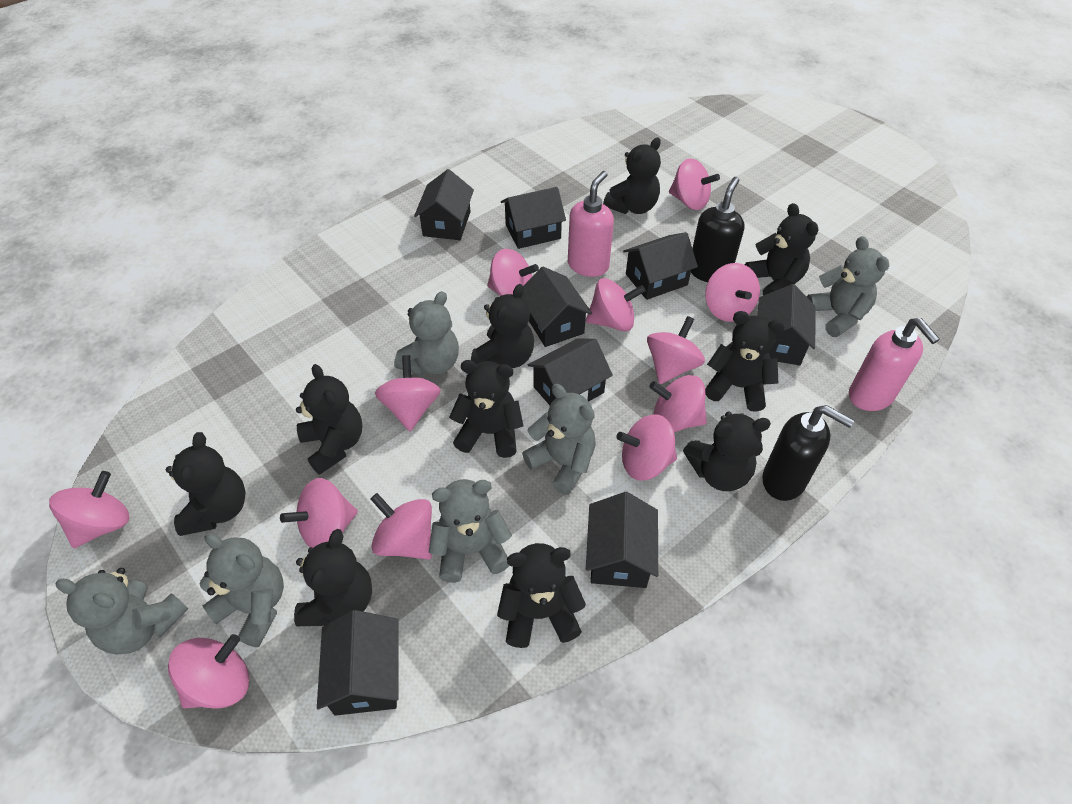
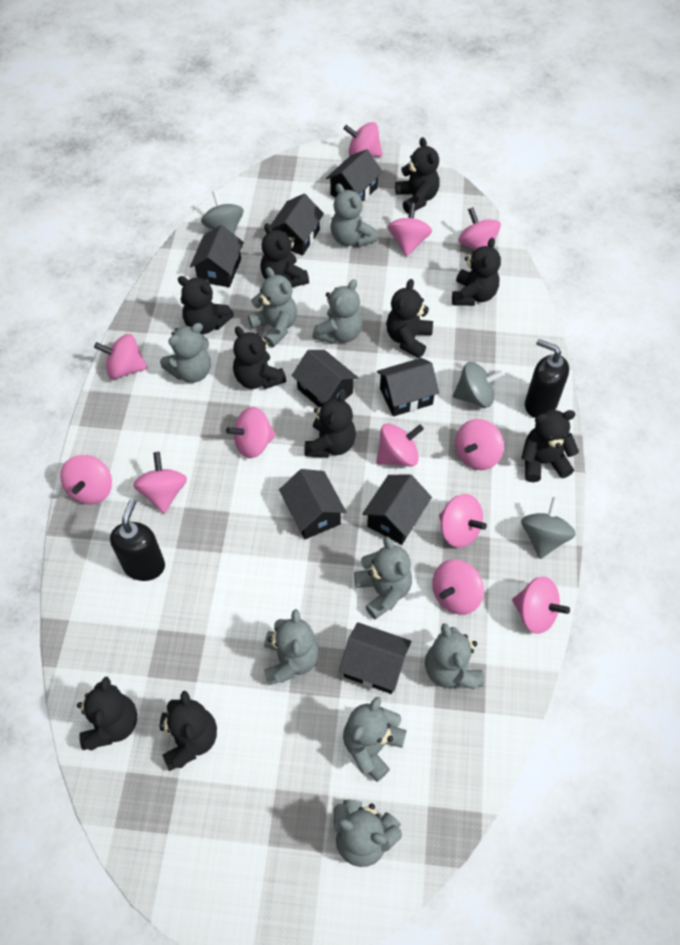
grey spinning top: none = 0 -> [201,190,244,234] [453,362,505,408] [521,497,576,559] = 3
grey teddy bear: [55,568,188,655] [199,533,284,647] [394,291,459,376] [429,479,512,583] [522,384,596,495] [806,236,889,337] = 6 -> [160,323,211,383] [248,267,297,347] [264,609,319,685] [313,279,363,344] [331,183,378,247] [334,800,402,867] [343,697,407,782] [354,536,412,619] [425,623,484,689] = 9
pink soap dispenser: [568,171,614,277] [849,318,940,411] = 2 -> none = 0

